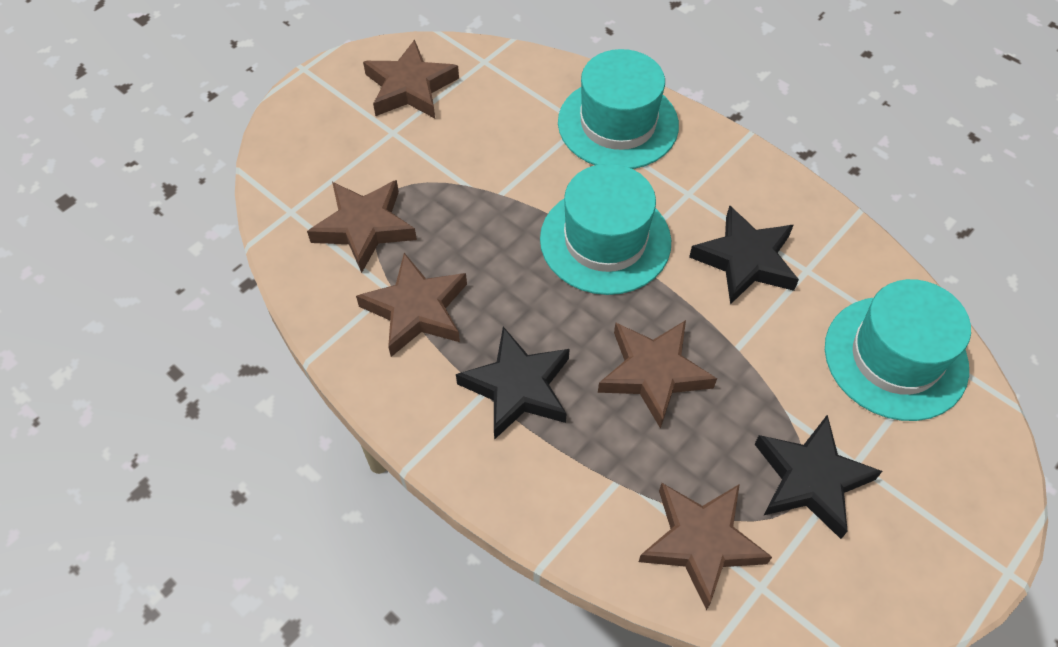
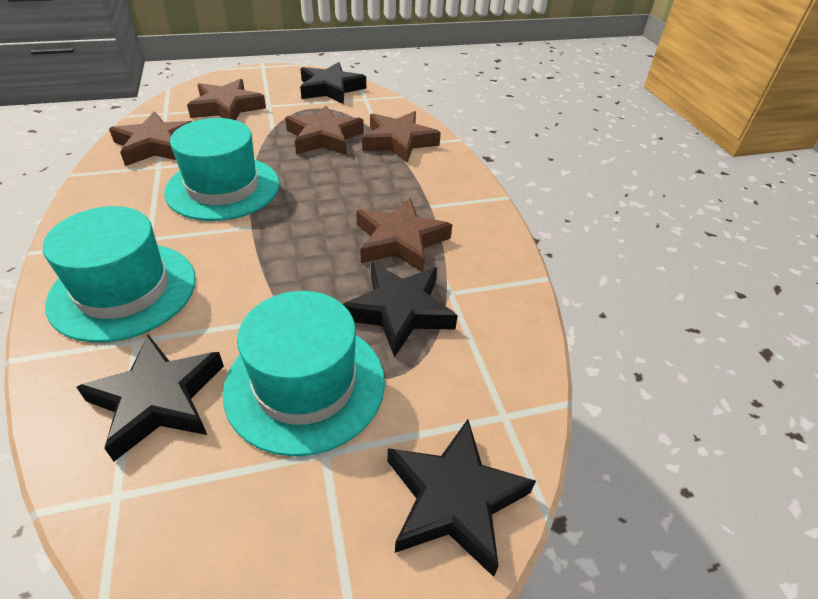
black star: [456,327,570,440] [689,205,799,305] [755,415,882,539] = 3 -> [77,335,224,461] [300,62,366,104] [343,262,458,357] [387,419,536,577] = 4

